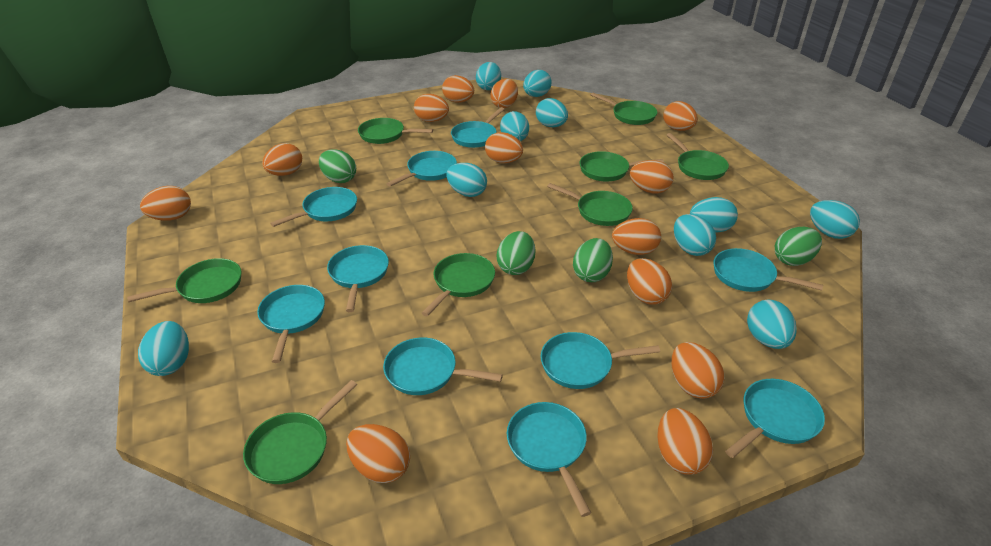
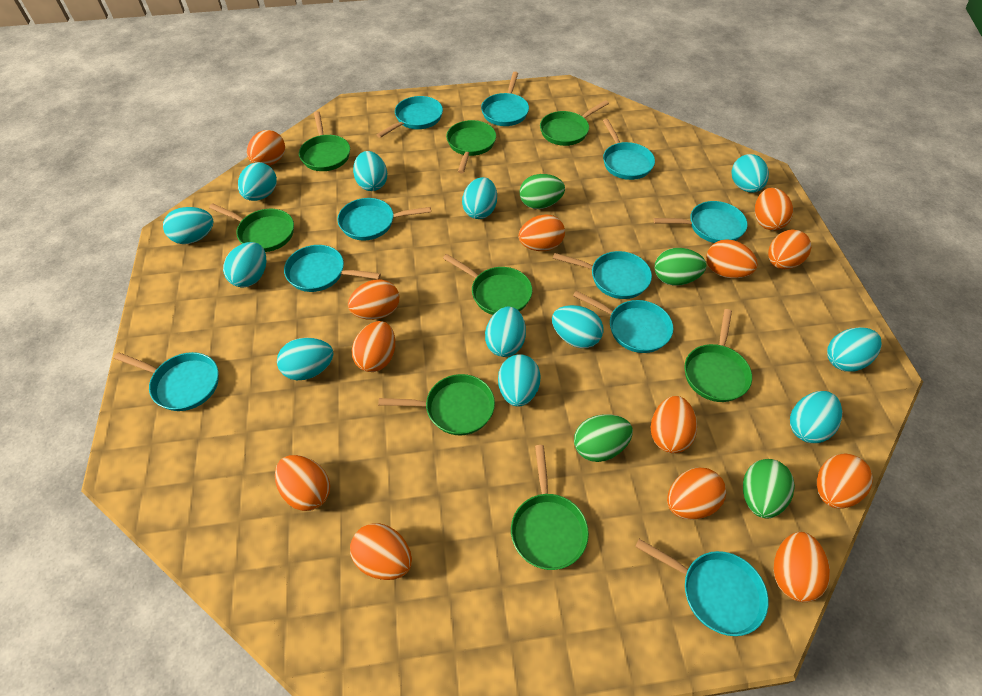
turquoise egg: [138,321,189,376] [446,163,487,197] [476,62,501,90] [500,111,529,141] [523,70,552,97] [536,98,568,127] [674,214,716,256] [690,197,738,232] [747,299,797,349] [810,200,860,239] = 10 -> [163,207,213,244] [223,242,266,287] [238,162,277,201] [277,338,334,380] [353,151,387,191] [462,177,497,219] [485,307,526,357] [498,354,541,407] [552,305,603,348] [732,154,769,193] [790,391,842,443] [827,327,882,372] = 12

